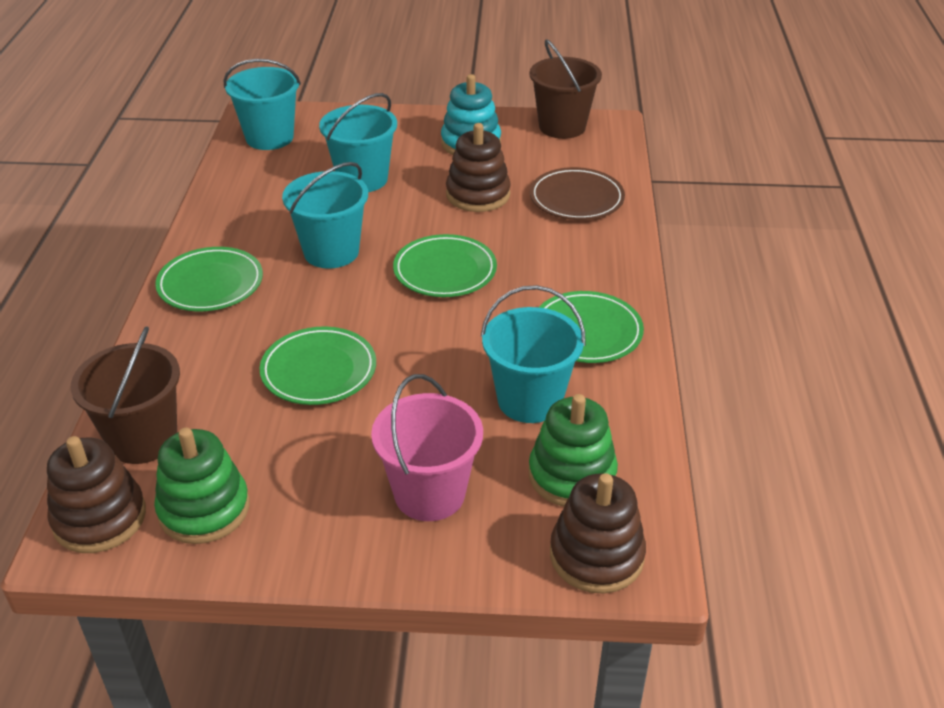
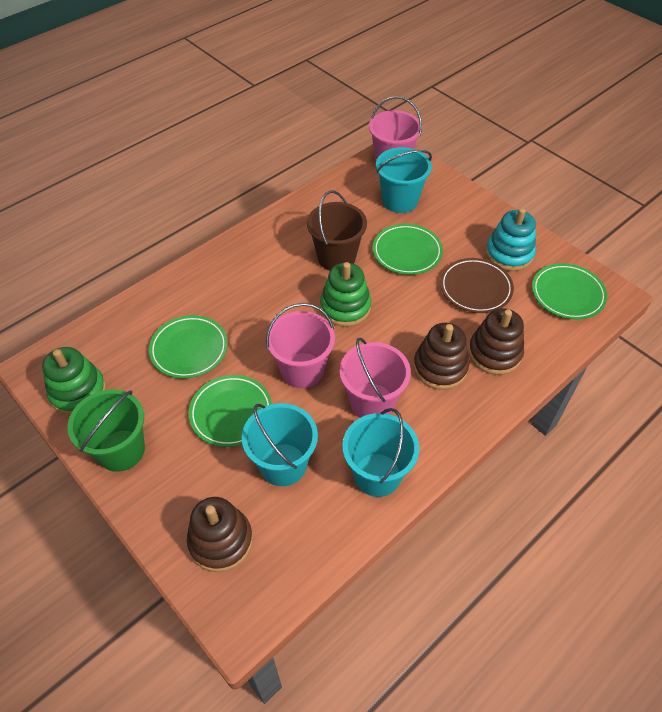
brown bucket: [71,326,180,464] [529,39,602,139] = 2 -> [307,190,367,271] = 1
green bucket: none = 0 -> [67,389,145,472] = 1
pink bucket: [371,374,483,521] = 1 -> [266,303,335,388] [340,338,411,418] [369,96,422,163] = 3
turquoise bucket: [224,59,301,150] [282,162,368,269] [319,93,397,192] [481,285,586,423] = 4 -> [242,403,318,486] [342,408,419,497] [376,147,432,213] = 3

